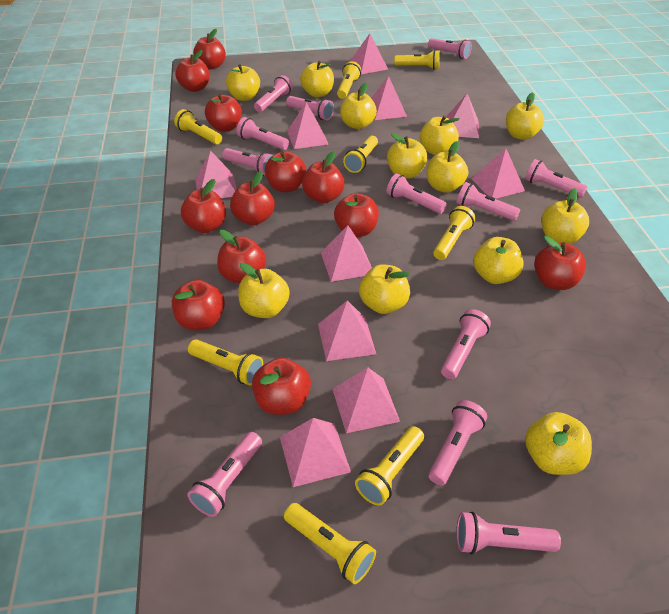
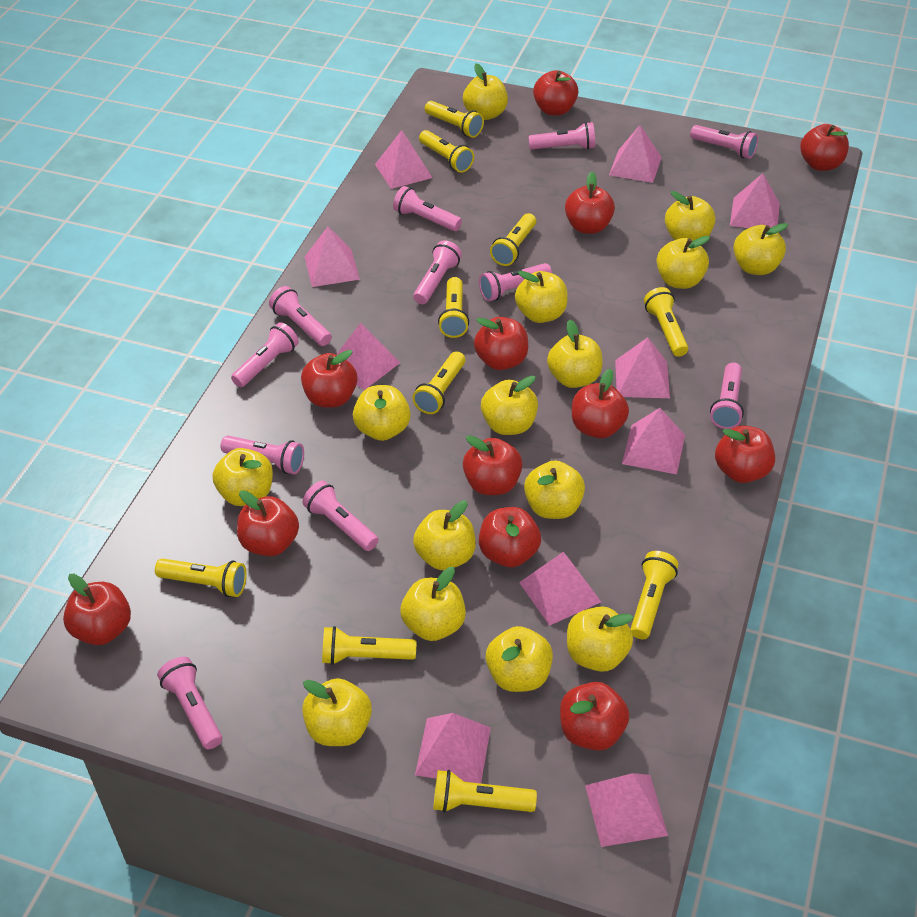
pink flashlight: [188,432,262,517] [222,148,273,176] [237,117,289,150] [254,75,293,112] [286,96,334,120] [386,173,447,214] [428,38,472,59] [428,400,487,486] [441,309,491,379] [457,182,520,221] [457,512,561,555] [525,159,587,197] = 12 -> [157,657,222,749] [221,436,304,474] [231,322,299,387] [269,286,332,346] [302,481,378,551] [393,186,462,231] [413,240,462,304] [479,263,552,301] [529,122,595,150] [690,125,758,159] [710,363,744,429] = 11
yellow apple: [226,64,260,101] [238,263,290,318] [300,61,334,97] [340,83,377,129] [359,265,410,314] [387,133,428,178] [420,115,460,155] [427,141,468,193] [473,237,523,284] [506,92,544,140] [525,412,592,475] [542,188,589,244] = 12 -> [213,448,273,506] [302,678,372,746] [353,385,411,441] [400,567,466,641] [413,500,476,570] [463,64,508,120] [481,376,538,435] [486,626,553,692] [515,271,568,323] [524,460,585,519] [547,320,602,388] [567,607,634,672] [657,236,710,289] [665,191,716,241] [733,223,788,275] = 15
yellow flashlight: [174,109,222,144] [188,339,263,386] [284,503,376,584] [337,61,361,99] [343,136,378,173] [355,426,424,506] [394,50,440,70] [433,206,475,260] = 8 -> [155,558,247,597] [322,626,416,665] [412,351,465,414] [419,130,474,173] [425,101,484,138] [433,770,537,813] [438,277,469,338] [490,213,536,266] [631,551,679,639] [644,287,688,357] = 10

